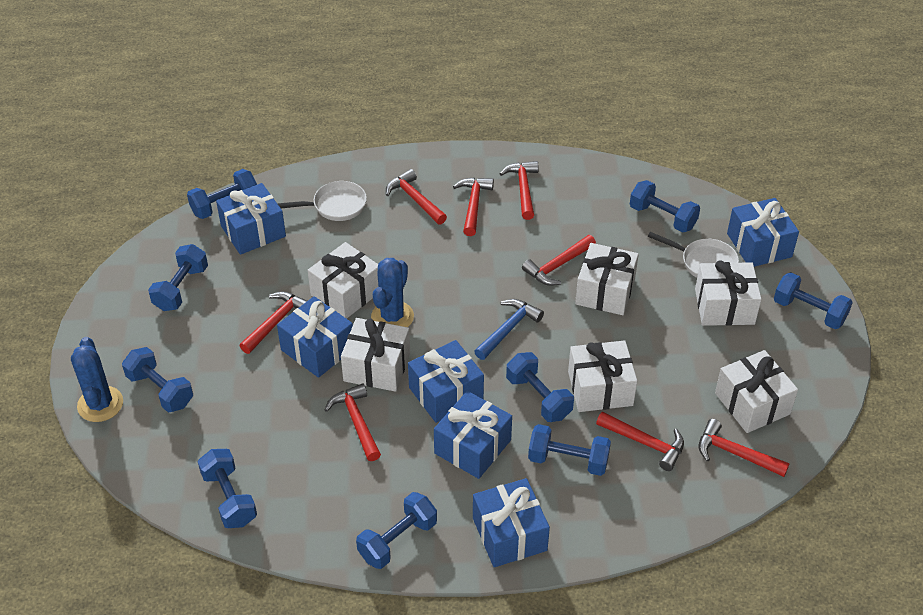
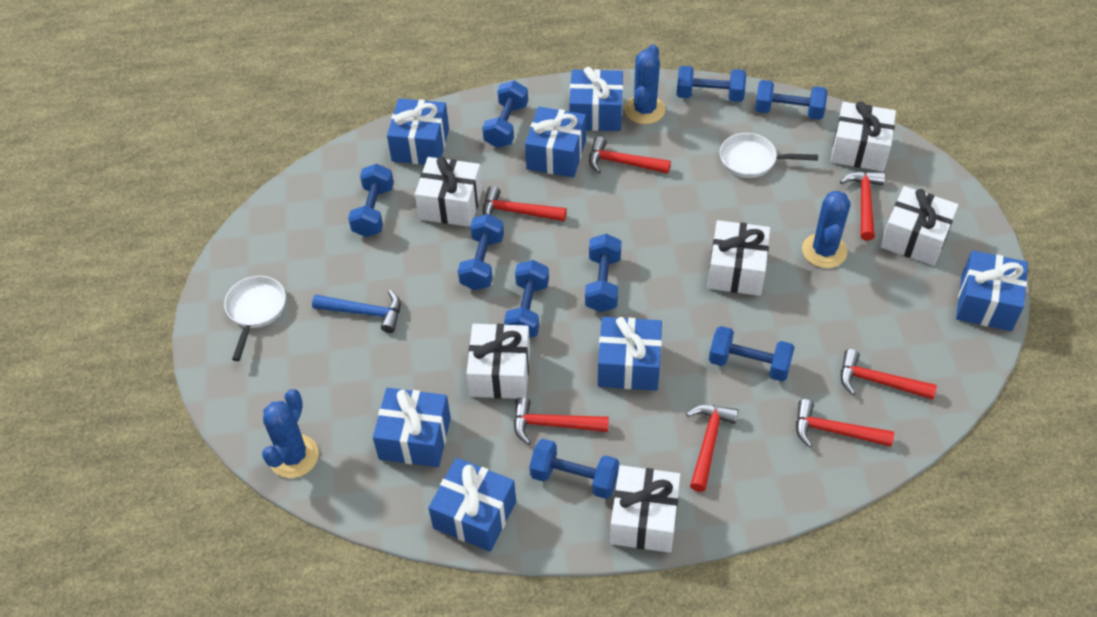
blue cactus: [71,337,123,422] [371,258,414,327] = 2 -> [262,389,319,478] [624,44,665,124] [802,191,850,268] = 3
blue gift: [216,183,286,255] [277,296,353,378] [408,340,484,423] [434,391,512,479] [473,478,550,567] [727,198,799,267] = 6 -> [373,388,451,467] [387,98,449,165] [428,458,516,552] [525,107,586,178] [569,67,623,131] [598,317,662,391] [956,250,1028,331] = 7
red hammer: [240,292,307,354] [325,383,381,461] [386,169,447,225] [453,177,494,236] [500,161,539,220] [522,235,596,286] [596,411,684,471] [699,419,790,477] = 8 -> [483,186,567,221] [514,397,609,445] [589,136,671,174] [686,405,739,492] [796,399,894,448] [840,171,885,241] [841,349,937,400] = 7

